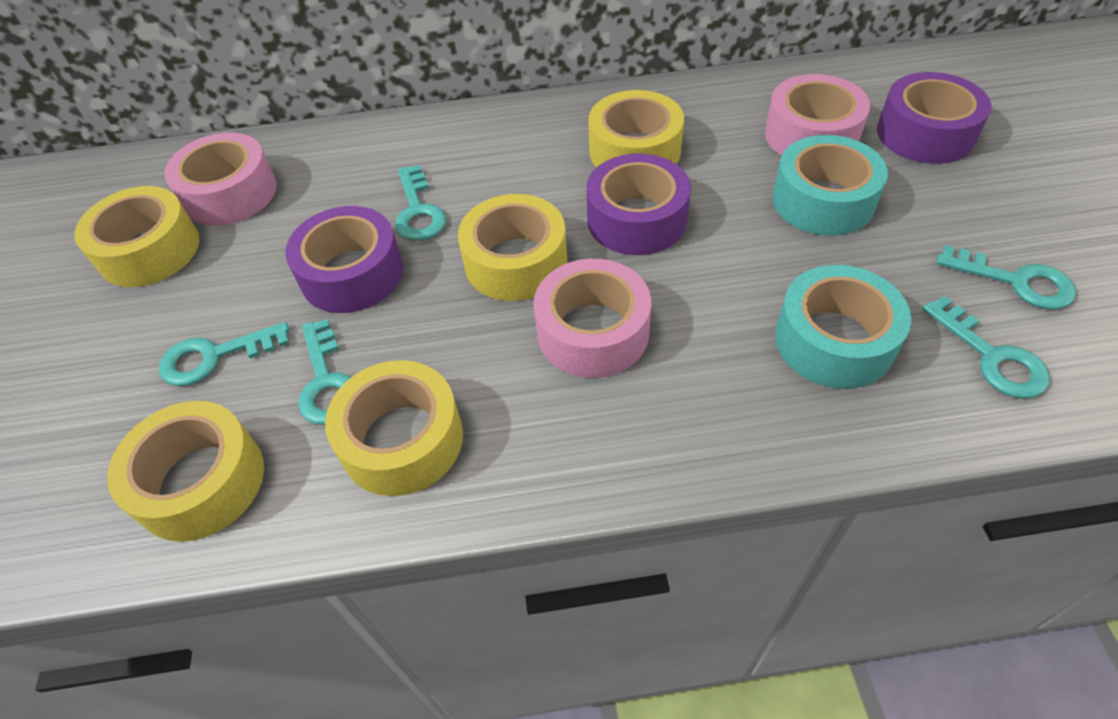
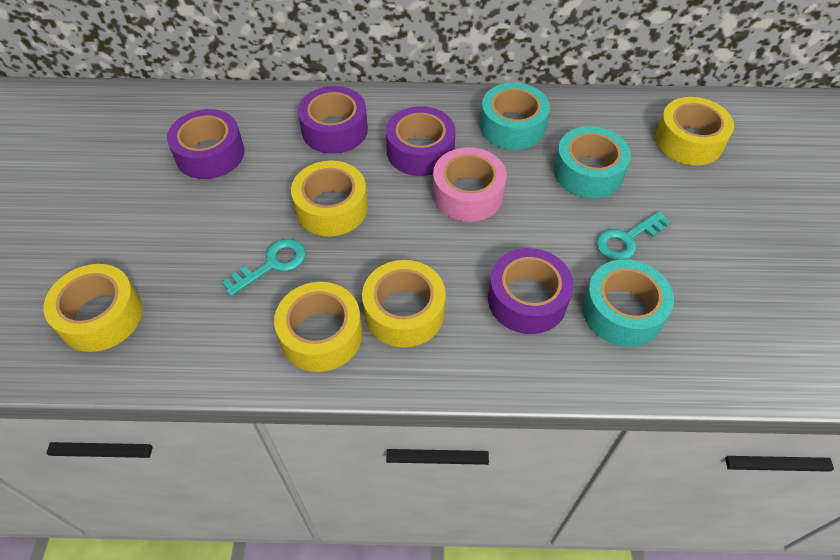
pink tape: [164,132,277,226] [533,259,651,378] [765,74,870,155] = 3 -> [433,147,507,222] = 1
purple tape: [285,206,403,313] [586,154,691,255] [877,72,992,164] = 3 -> [167,109,244,179] [298,86,368,154] [386,106,456,176] [488,248,574,334] = 4
turquoise key: [159,322,289,386] [298,319,351,425] [395,165,446,241] [922,296,1050,399] [937,245,1076,310] = 5 -> [222,239,306,296] [596,211,671,260] = 2
turquoise tape: [772,135,888,236] [775,265,912,389] = 2 -> [480,83,550,150] [554,126,631,198] [582,259,674,347] = 3

